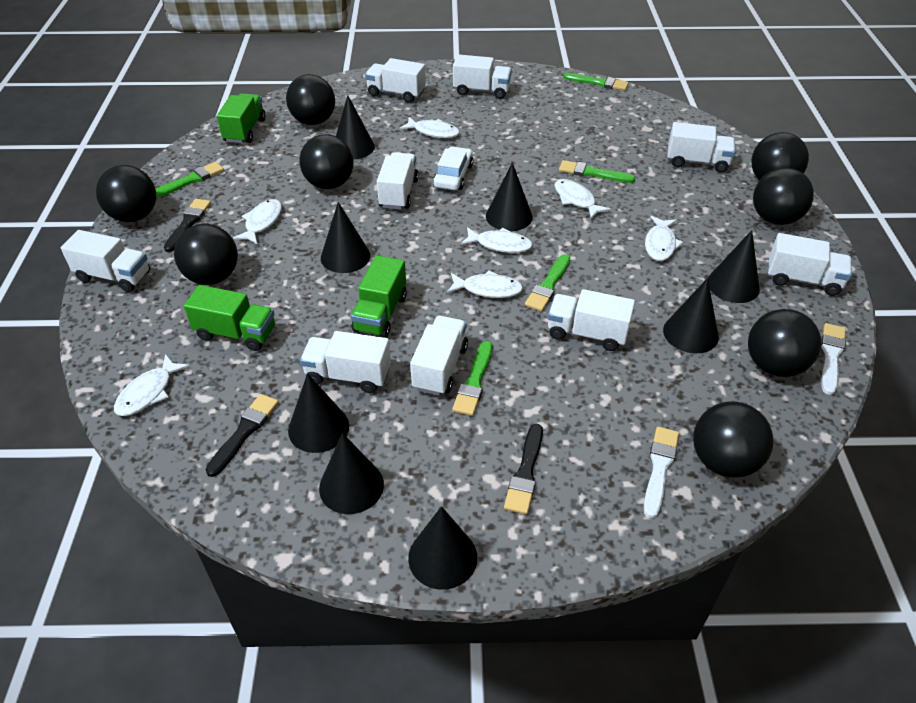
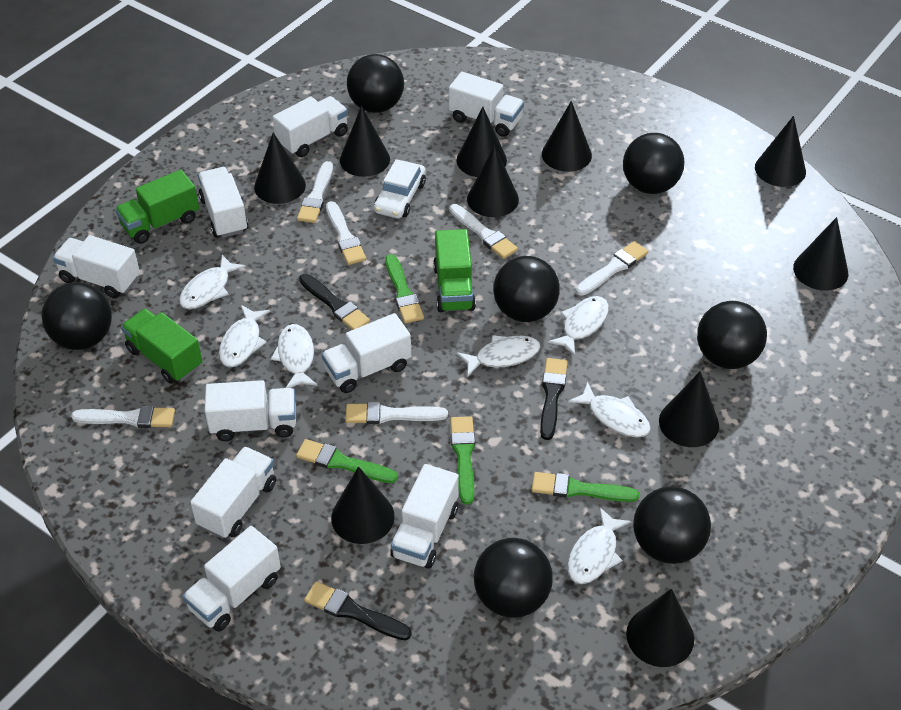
black ball: [96,165,156,222] [174,223,238,285] [286,74,335,125] [300,134,354,189] [693,401,773,478] [748,309,821,377] [751,132,809,180] [753,168,814,225] = 8 -> [42,282,112,350] [347,54,404,113] [474,538,553,618] [493,256,560,322] [623,133,684,194] [633,486,711,564] [697,301,767,369] = 7
black cone: [288,373,349,453] [319,433,384,514] [321,202,370,273] [336,95,375,159] [408,506,477,590] [486,162,533,231] [663,278,719,353] [708,230,760,303] = 8 -> [254,132,306,204] [331,466,395,544] [340,106,390,177] [456,107,507,177] [467,145,519,217] [542,101,592,172] [626,589,694,667] [659,371,719,447] [755,116,806,187] [793,217,848,291] = 10
green brush: [156,162,224,198] [452,341,492,416] [525,254,570,311] [559,160,635,183] [563,73,629,91] = 5 -> [296,439,398,483] [385,254,424,323] [450,416,475,505] [532,472,639,502] = 4
white brush: [644,427,679,518] [821,323,846,395] = 2 -> [71,406,175,428] [297,161,333,223] [326,201,366,265] [345,402,448,424] [449,204,518,259] [576,241,648,296] = 6

